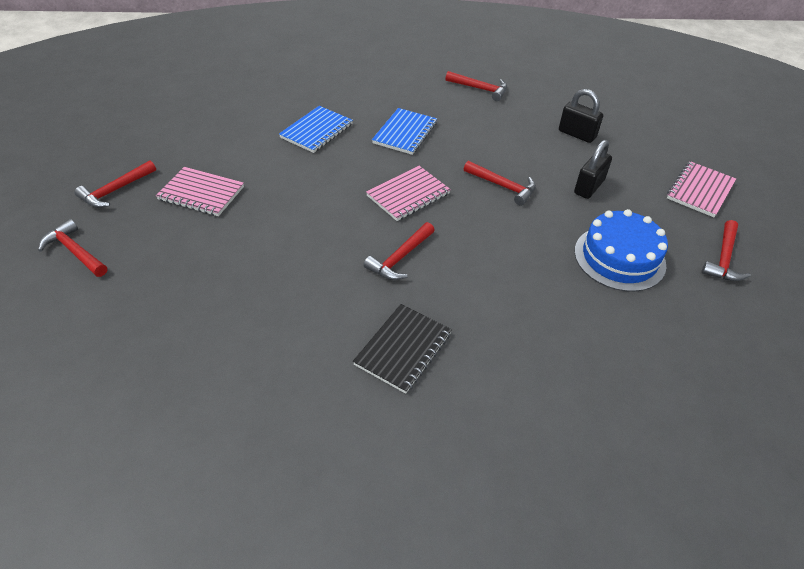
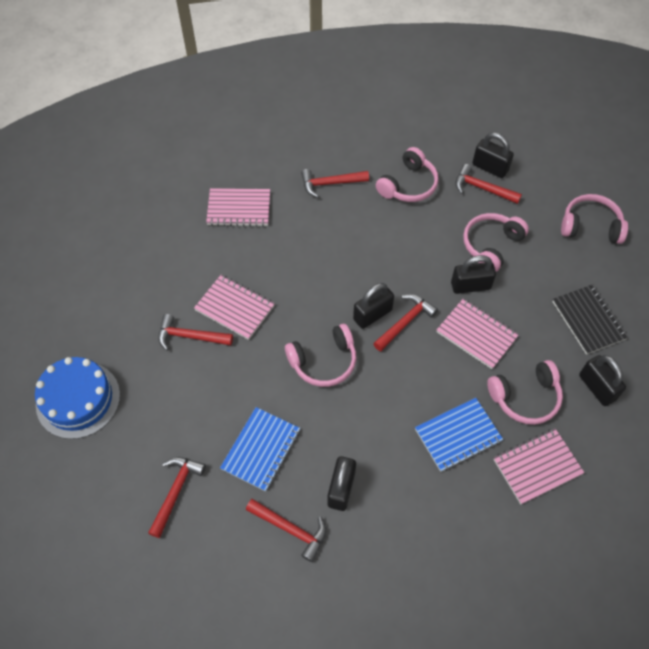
black padlock: [559,89,603,143] [574,140,612,199] = 2 -> [328,456,356,511] [353,283,394,329] [451,255,496,294] [472,133,514,178] [579,355,626,406] = 5
pink headphones: none = 0 -> [285,324,356,387] [376,147,439,202] [463,213,529,272] [487,360,563,425] [561,194,628,244] = 5
pink notebook: [156,167,244,216] [366,166,451,221] [667,161,736,217] = 3 -> [194,275,275,340] [206,188,270,227] [437,299,519,369] [494,429,585,504] = 4

